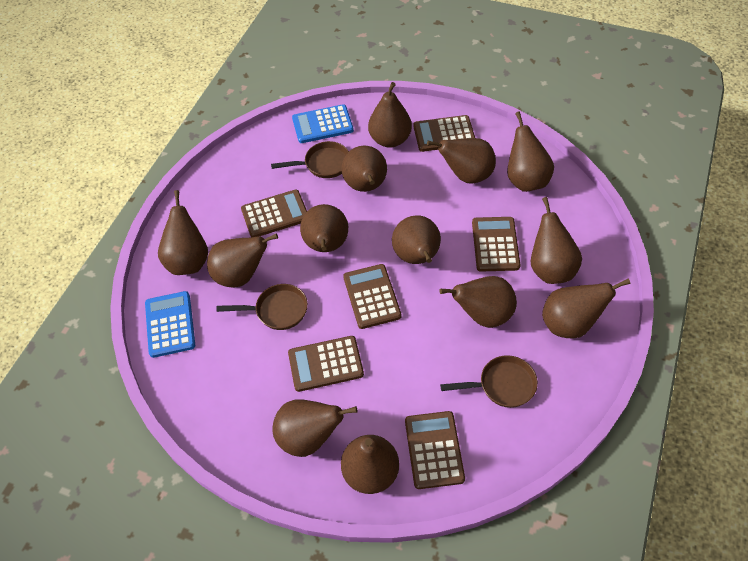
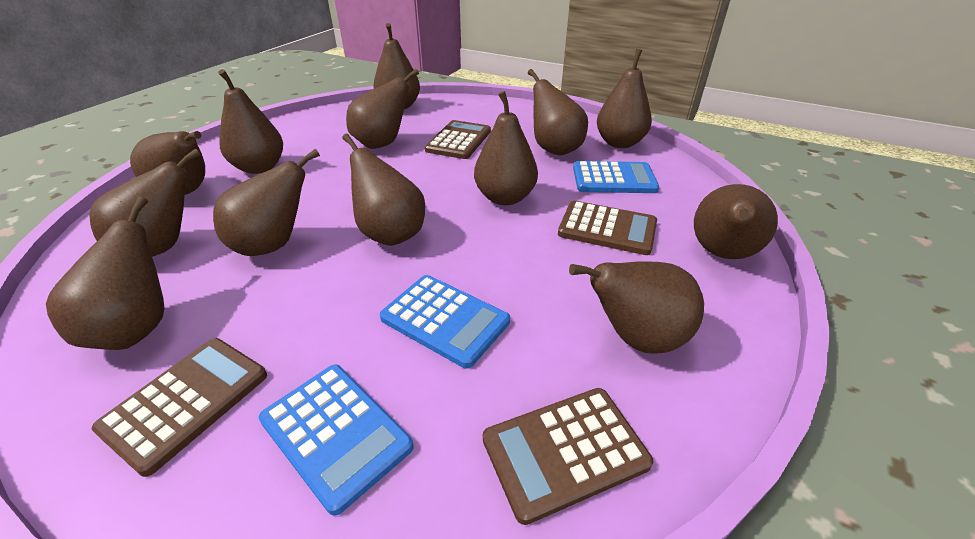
blue calculator: [145,291,195,358] [292,104,354,143] = 2 -> [259,365,414,516] [380,275,510,368] [573,161,659,193] = 3
brown calculator: [241,190,307,237] [288,336,364,392] [343,264,402,329] [405,411,465,489] [413,115,475,152] [472,217,521,272] = 6 -> [92,338,267,477] [425,120,491,159] [483,388,653,525] [558,201,657,255] = 4
brown pan: [216,284,308,330] [271,141,349,178] [440,355,538,408] = 3 -> none = 0

